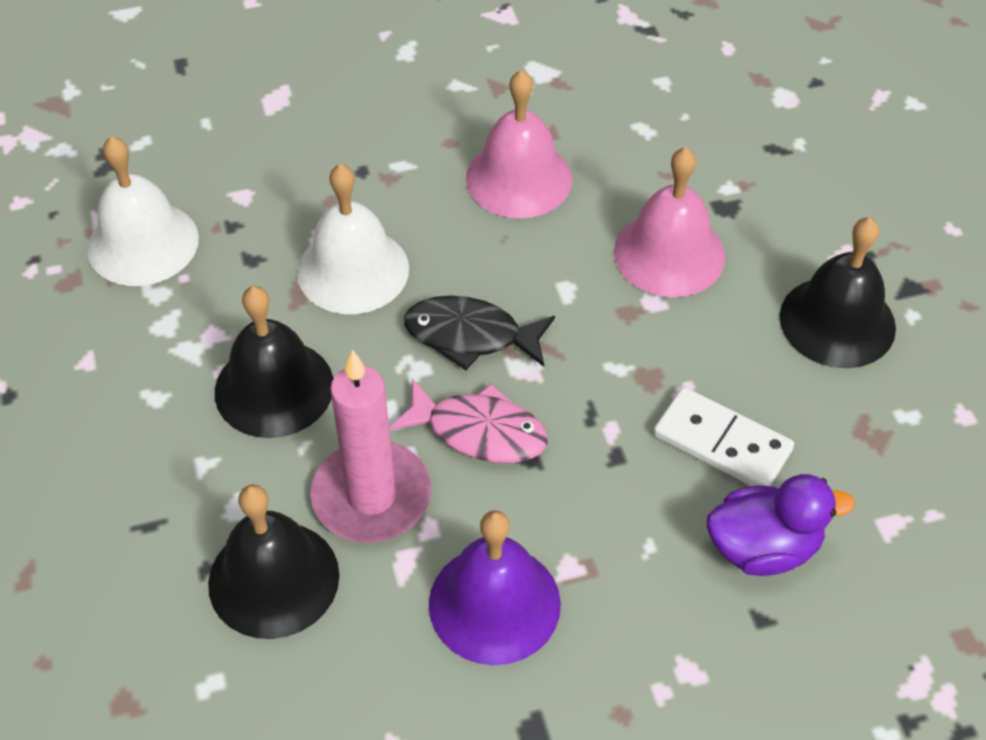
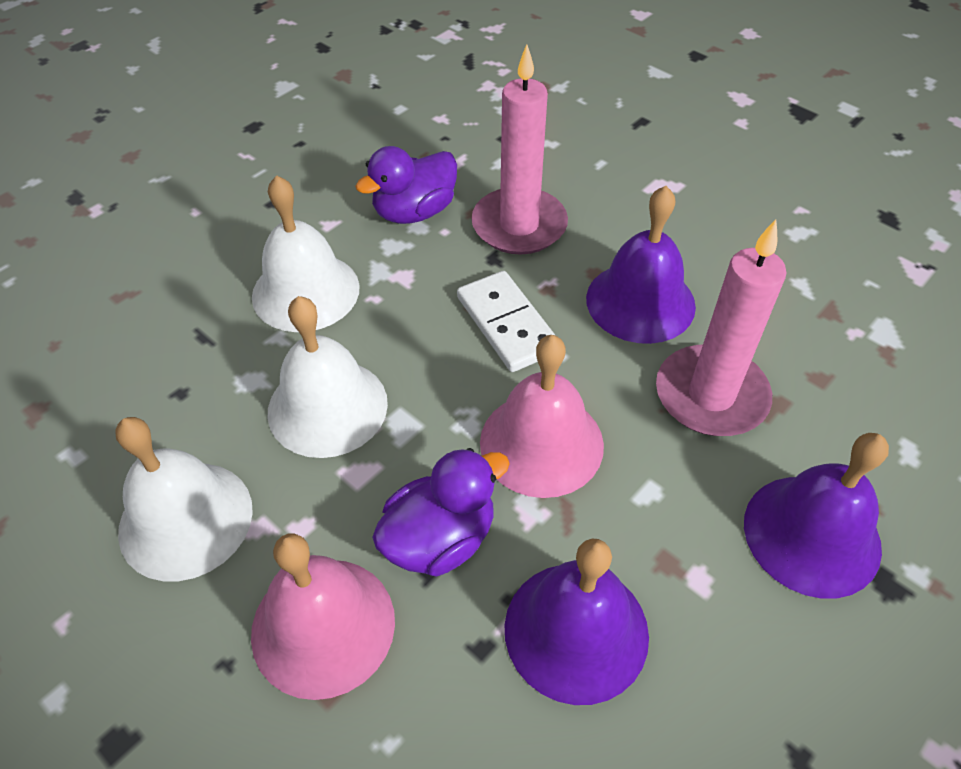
black bell: [208,484,339,639] [215,286,333,438] [780,217,896,368] = 3 -> none = 0
black fish: [404,296,555,370] = 1 -> none = 0
pink candle: [310,350,431,543] = 1 -> [471,44,568,255] [656,219,786,436] = 2
pink fish: [389,378,548,463] = 1 -> none = 0
purple bell: [429,510,561,665] = 1 -> [505,539,649,705] [586,186,696,344] [744,433,889,599] = 3
purple duck: [707,474,855,576] = 1 -> [355,146,457,224] [372,448,510,577] = 2
white bell: [87,136,199,286] [297,164,409,314] = 2 -> [115,417,253,581] [252,175,360,332] [268,296,388,458] = 3

